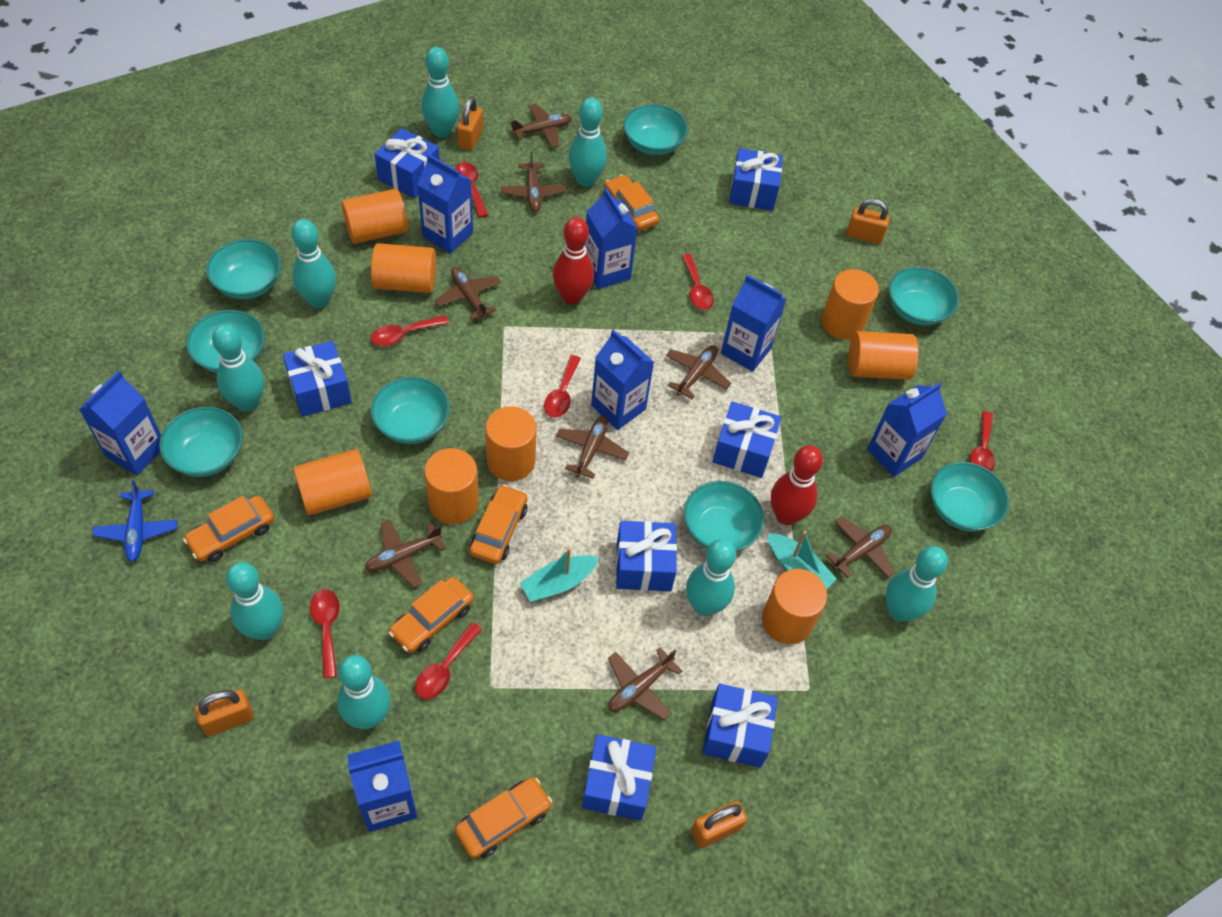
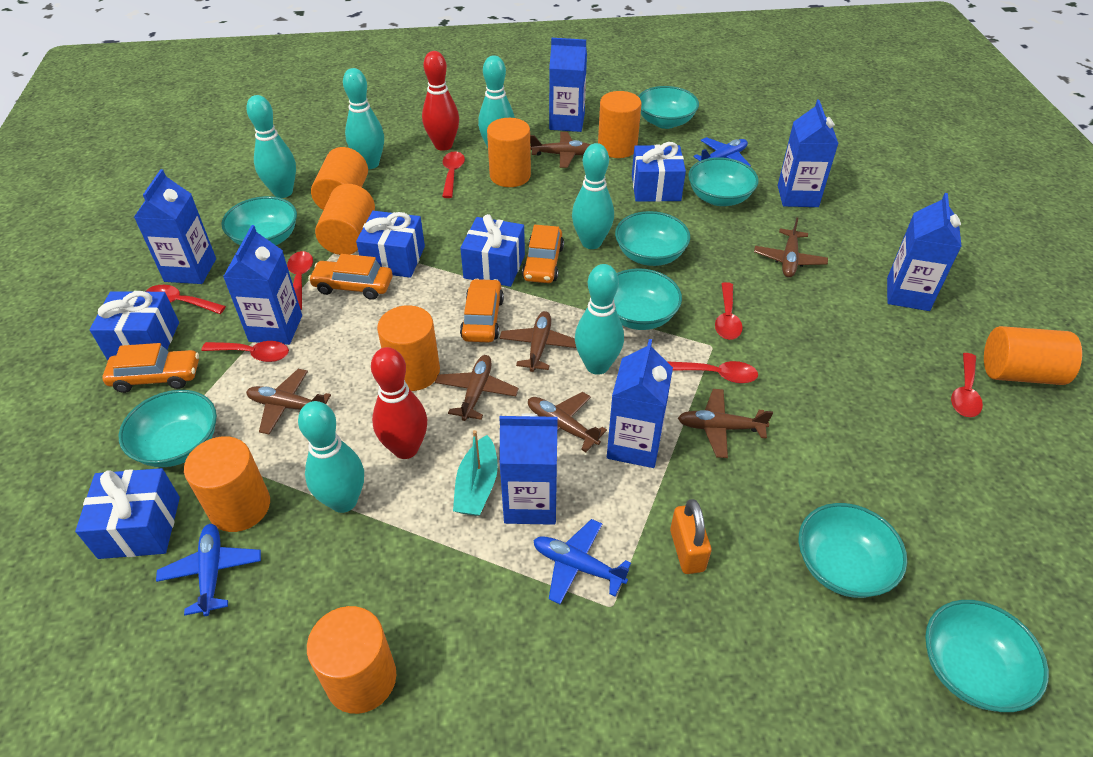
blue gift: [283,341,352,417] [375,128,440,198] [582,734,656,821] [616,521,677,591] [703,683,778,768] [713,401,781,478] [729,148,783,211] = 7 -> [75,468,180,559] [90,291,179,360] [356,211,425,278] [460,214,525,287] [632,142,686,202] = 5
blue plane: [92,480,177,562] = 1 -> [156,524,261,616] [533,519,631,604] [693,137,751,167] = 3
brown plane: [365,520,446,588] [435,267,501,320] [501,152,566,212] [510,104,572,147] [556,416,629,479] [608,647,682,720] [666,345,731,399] [826,516,895,578] = 8 -> [246,369,331,434] [435,355,519,421] [500,311,576,372] [528,392,607,452] [530,132,591,168] [678,389,773,458] [754,217,828,278] = 7
orange car: [183,496,274,562] [389,577,474,653] [455,777,552,858] [470,484,527,564] [604,174,659,231] = 5 -> [102,343,199,393] [308,254,393,300] [460,279,504,342] [522,225,564,283] = 4
orange padlock: [195,689,254,736] [457,97,483,150] [691,801,747,848] [847,198,890,244] = 4 -> [670,499,711,574] = 1
turquoise boat: [520,548,599,602] [767,531,837,590] = 2 -> [453,430,498,516] = 1
turquoise bowling pin: [212,324,264,412] [226,562,283,640] [291,219,336,308] [337,655,391,729] [421,47,459,138] [569,98,607,187] [686,539,736,616] [886,546,948,622] = 8 -> [246,95,296,198] [298,401,364,513] [343,68,384,169] [478,55,515,147] [572,143,614,249] [575,264,624,375] = 6

